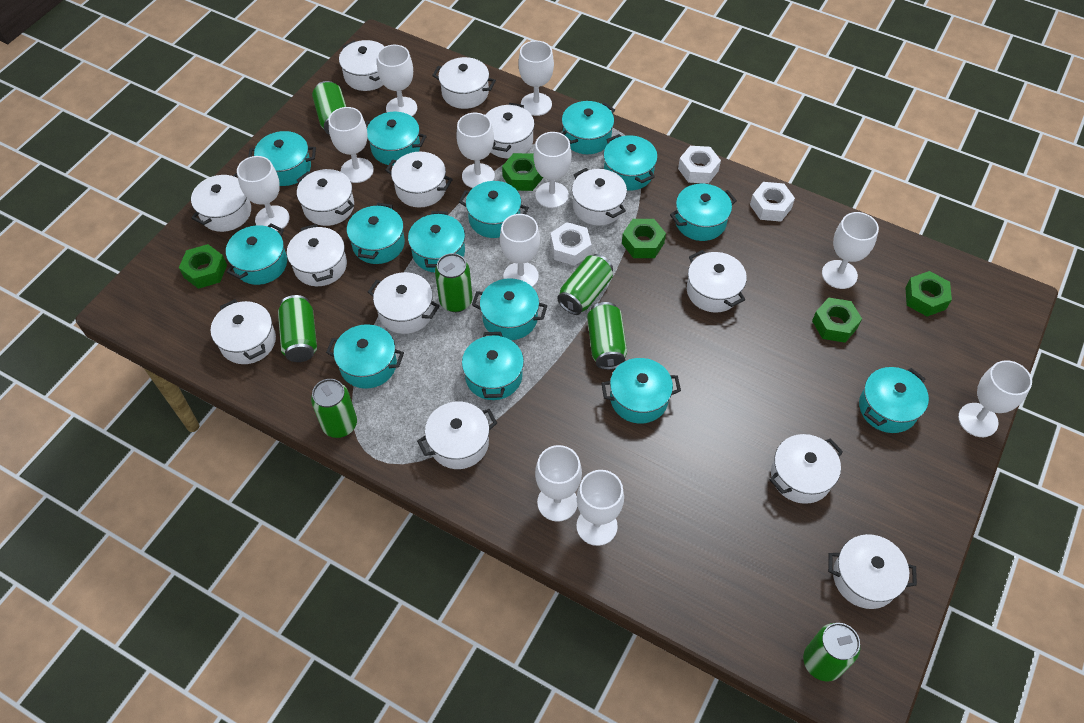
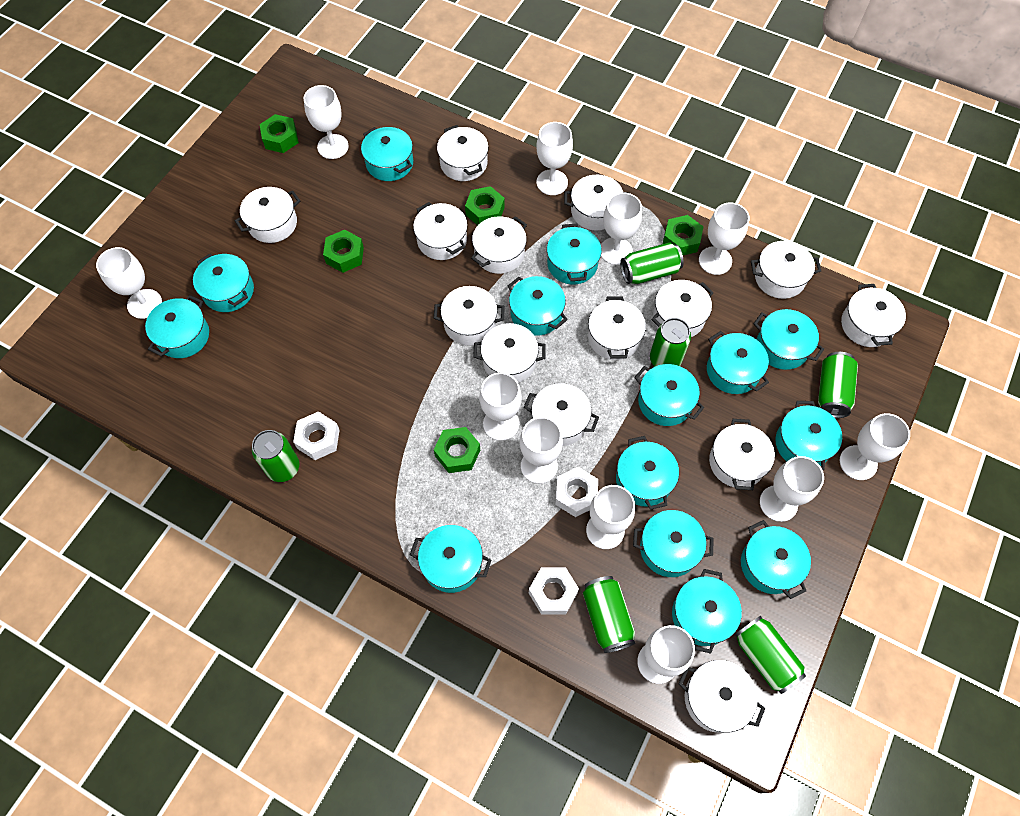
green can: [278,295,317,362] [311,379,357,438] [312,81,346,135] [435,253,473,312] [557,254,613,315] [587,302,627,370] [803,623,860,682] = 7 -> [252,430,299,482] [583,576,635,653] [620,242,684,284] [650,318,691,367] [735,615,806,694] [818,352,858,418] = 6

